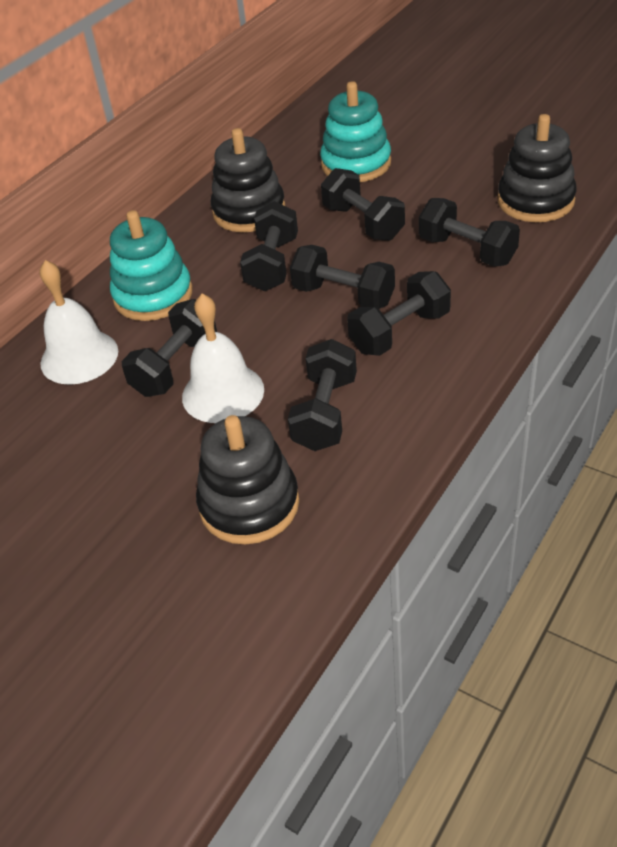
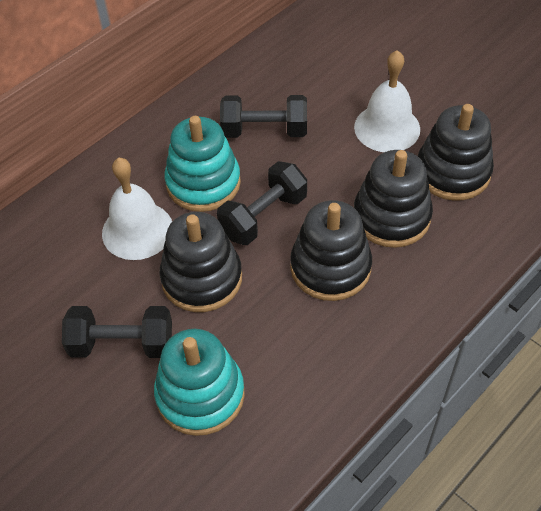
black dumbbell: [122,299,217,397] [240,201,298,291] [288,339,357,451] [290,245,395,309] [321,168,405,241] [347,271,451,356] [419,198,520,267] = 7 -> [62,306,172,358] [217,161,307,245] [220,95,307,138] = 3
black stacking toy: [196,415,299,544] [211,128,285,232] [497,114,577,222] = 3 -> [159,212,242,312] [290,200,372,301] [354,150,433,248] [418,104,494,201] = 4

